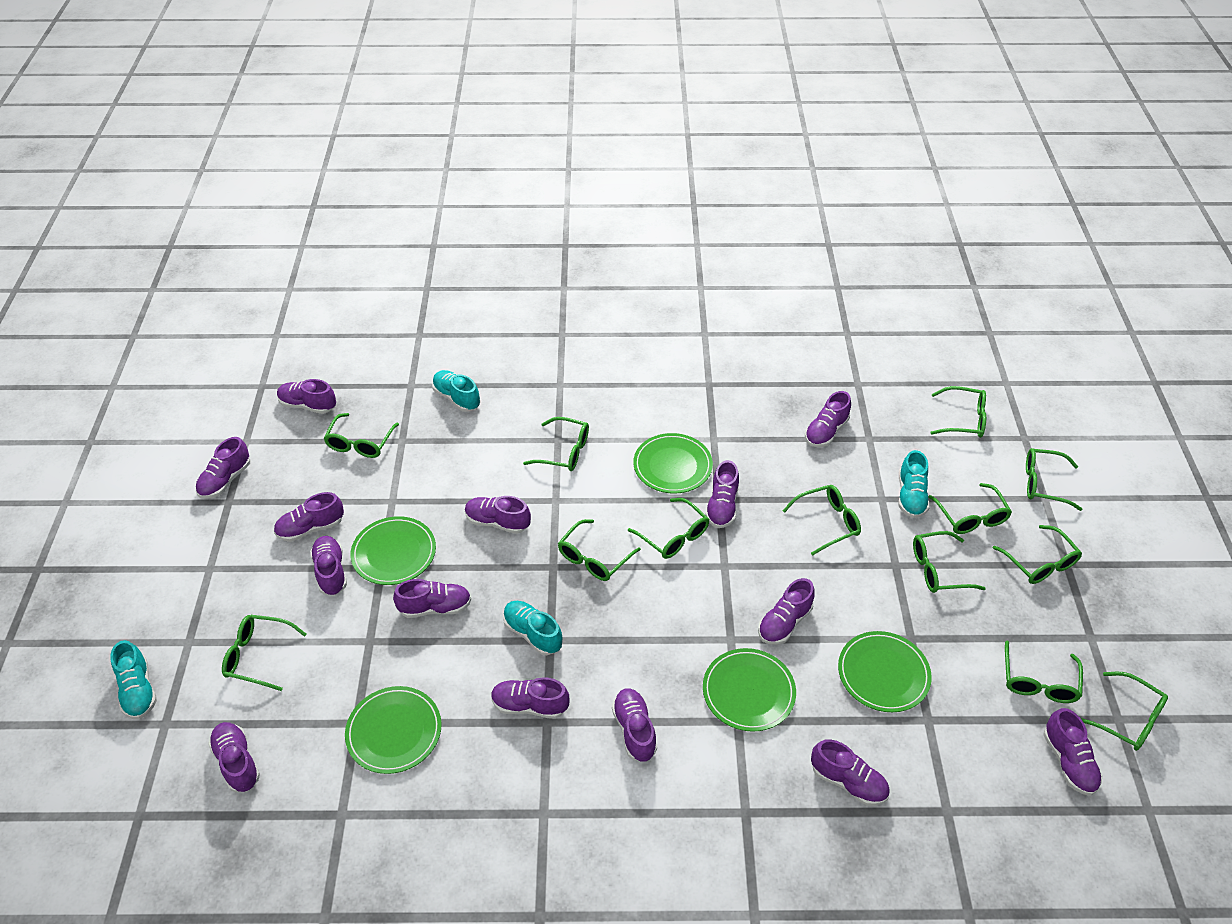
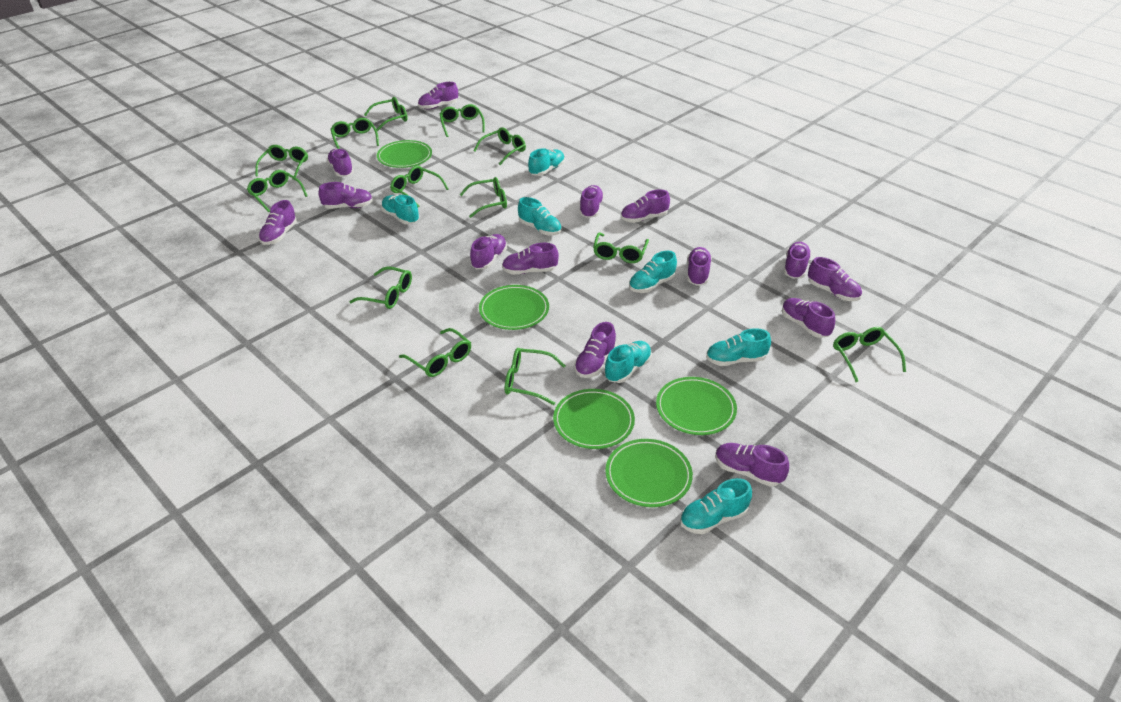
turquoise shoe: [110,640,157,719] [432,370,480,412] [503,601,562,655] [898,450,930,518] = 4 -> [381,195,419,224] [518,197,562,235] [528,148,565,176] [604,341,652,383] [629,251,677,293] [680,478,752,534] [706,328,771,366] = 7

